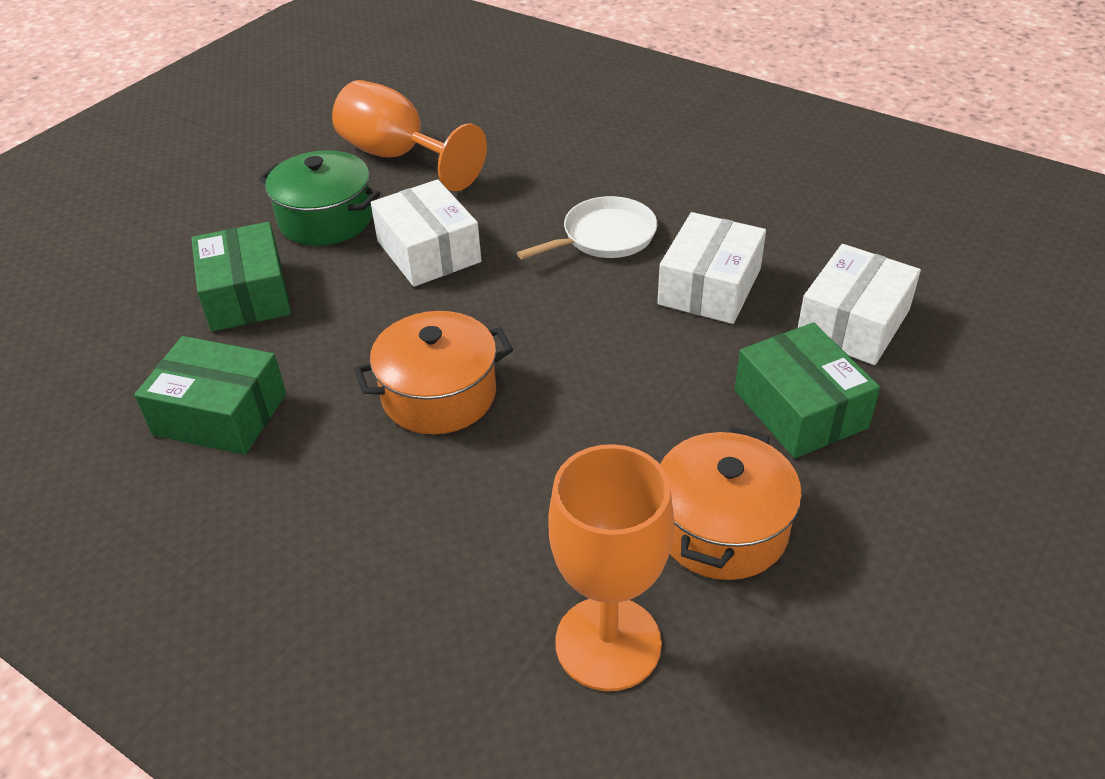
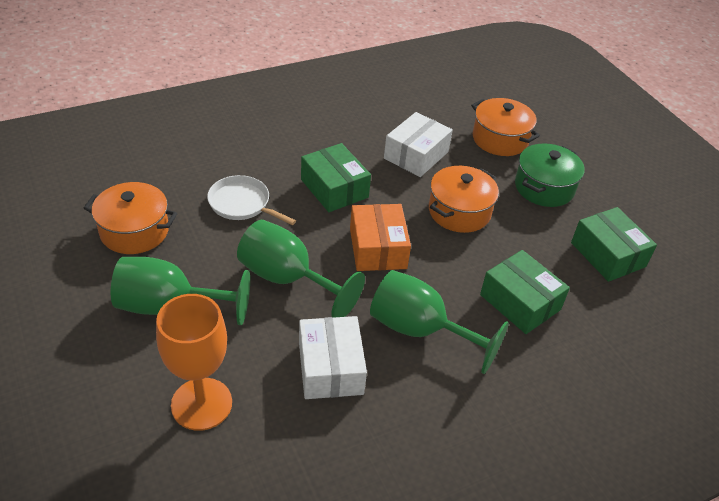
green goblet: none = 0 -> [111,257,250,325] [237,220,365,318] [370,270,509,374] = 3
orange box: none = 0 -> [350,204,411,271] = 1
orange goblet: [332,80,487,191] [548,444,674,691] = 2 -> [156,294,232,431] = 1
orange pot: [354,311,513,434] [660,426,802,580] = 2 -> [84,182,177,254] [429,166,499,233] [471,98,540,156] = 3
white box: [371,179,481,287] [657,212,766,324] [798,244,921,365] = 3 -> [299,316,367,399] [384,112,453,177] = 2

